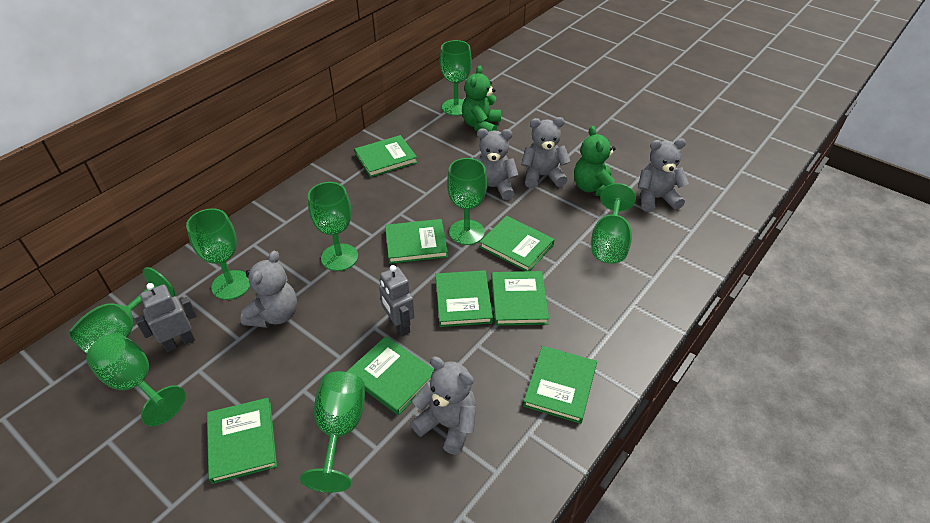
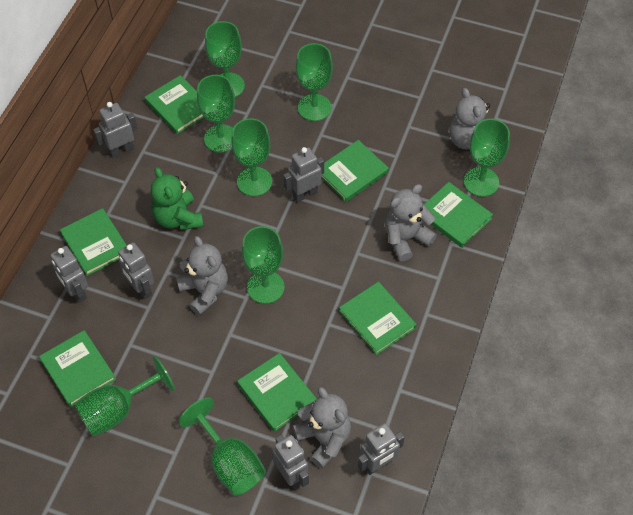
green book: [207,398,277,484] [347,336,435,415] [355,135,418,177] [385,219,448,264] [436,270,493,327] [480,216,555,271] [491,271,549,326] [523,346,597,424] = 8 -> [39,330,116,407] [60,208,127,276] [145,75,204,134] [237,353,317,432] [322,140,389,202] [339,282,417,355] [424,182,493,248] = 7
green teddy bear: [462,66,501,132] [574,126,616,196] = 2 -> [151,167,203,230] = 1
grey robot: [135,283,197,352] [379,265,415,336] = 2 -> [51,246,88,303] [93,102,138,158] [118,242,154,299] [272,435,309,490] [283,147,324,203] [358,423,405,475] = 6
grey teddy bear: [240,251,297,328] [410,356,476,455] [473,128,519,200] [521,117,571,189] [638,138,689,212] = 5 -> [176,236,228,316] [293,387,351,468] [385,184,437,261] [450,88,490,150] = 4

